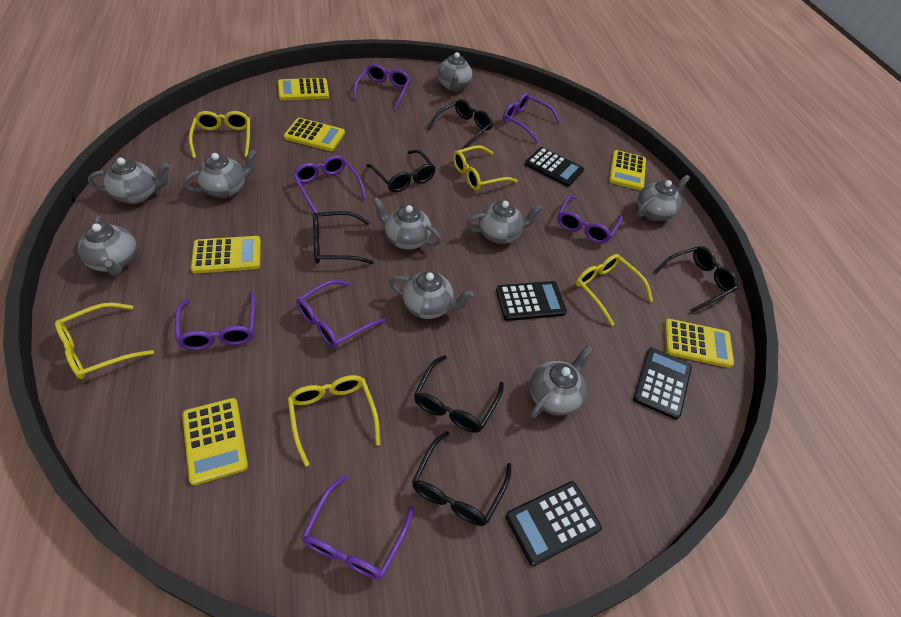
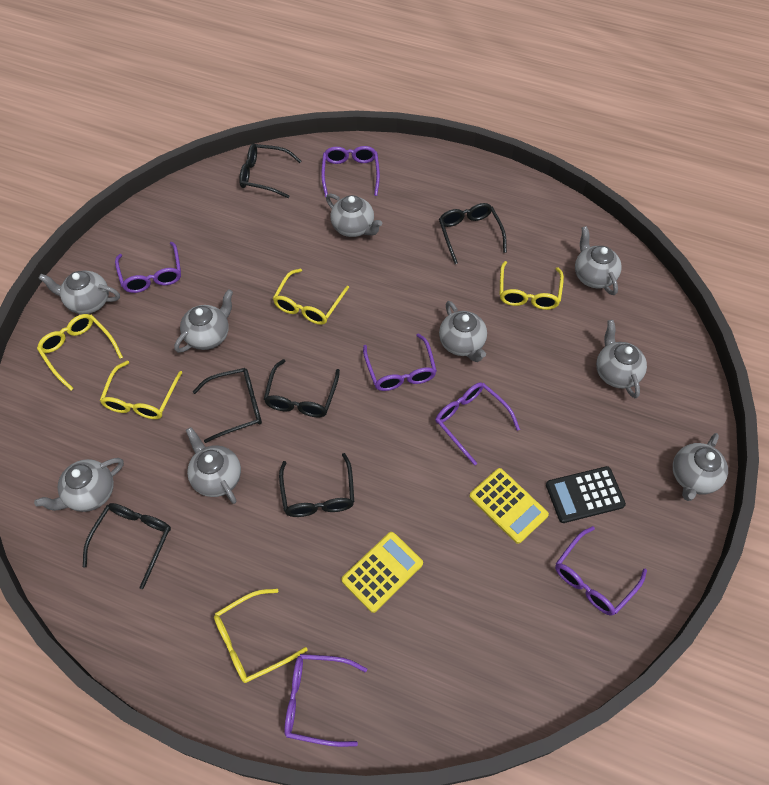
black calculator: [496,281,567,321] [506,481,602,566] [525,147,584,187] [633,347,692,420] = 4 -> [546,466,626,523] = 1
purple glasses: [175,292,255,350] [293,155,366,213] [296,280,386,348] [302,475,414,580] [353,64,411,110] [503,93,561,143] [557,195,623,243] = 7 -> [115,242,181,293] [284,654,367,747] [321,146,380,197] [363,334,437,391] [435,382,520,466] [555,526,647,616] = 6
yellow calculator: [182,398,248,485] [191,236,261,274] [278,78,329,100] [284,118,345,151] [609,150,646,190] [664,319,734,368] = 6 -> [341,532,423,613] [469,468,549,544] = 2

